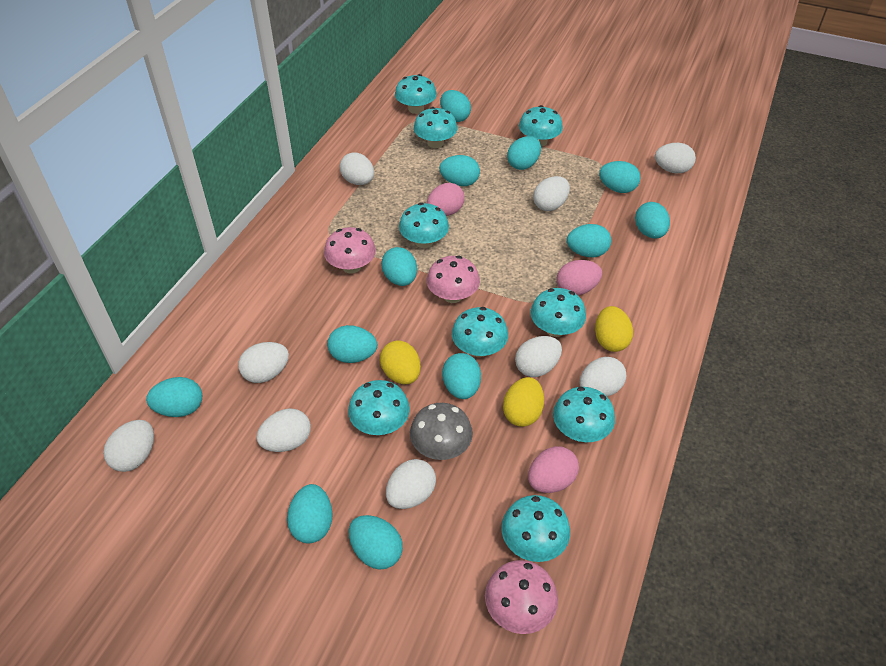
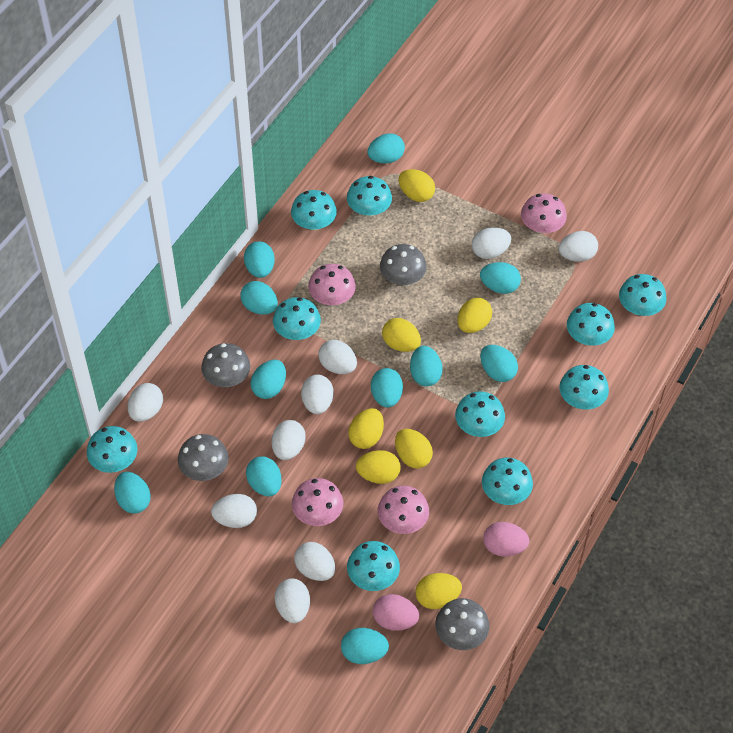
grey mushroom: [410,403,473,460] = 1 -> [178,434,229,481] [201,343,250,387] [380,244,427,285] [435,598,489,650] = 4
pink egg: [427,183,465,216] [528,446,579,493] [557,260,602,295] = 3 -> [373,594,419,631] [483,522,529,557] = 2
pink mushroom: [324,227,376,273] [427,256,480,303] [485,560,558,634] = 3 -> [292,478,343,526] [308,264,356,305] [378,486,429,534] [521,193,567,234] = 4
turquoise egg: [146,377,202,417] [287,484,333,544] [327,325,377,363] [349,515,403,570] [381,247,417,286] [439,155,480,186] [440,90,471,122] [442,353,481,399] [507,136,541,170] [567,224,611,257] [599,161,641,193] [635,202,670,238] = 12 -> [114,472,151,514] [240,281,278,315] [244,241,275,278] [246,456,282,497] [250,360,286,399] [341,628,389,664] [367,133,405,163] [371,368,403,408] [410,346,443,386] [480,262,521,294] [480,345,518,382] = 11
turquoise mushroom: [348,380,410,435] [395,74,437,114] [399,202,449,248] [414,107,458,148] [452,307,508,357] [501,495,570,562] [519,105,563,147] [530,288,586,337] [553,387,615,442] = 9 -> [87,426,138,473] [273,297,321,340] [291,190,337,230] [347,176,392,216] [347,541,400,591] [455,391,505,437] [482,458,533,505] [559,365,609,410] [567,303,615,346] [619,274,667,316] = 10
yellow egg: [380,340,421,384] [503,377,544,427] [595,306,633,352] = 3 -> [348,408,384,449] [356,450,401,484] [382,318,421,352] [395,429,433,468] [398,169,435,202] [415,573,462,609] [457,297,492,333] = 7

